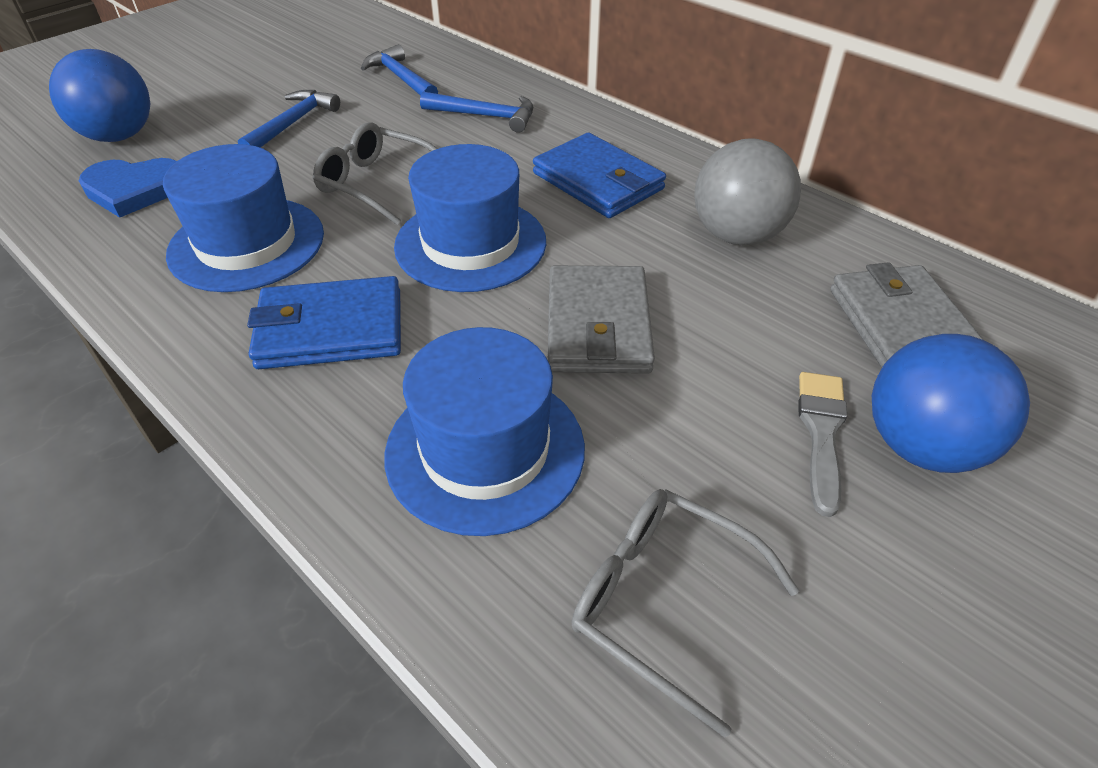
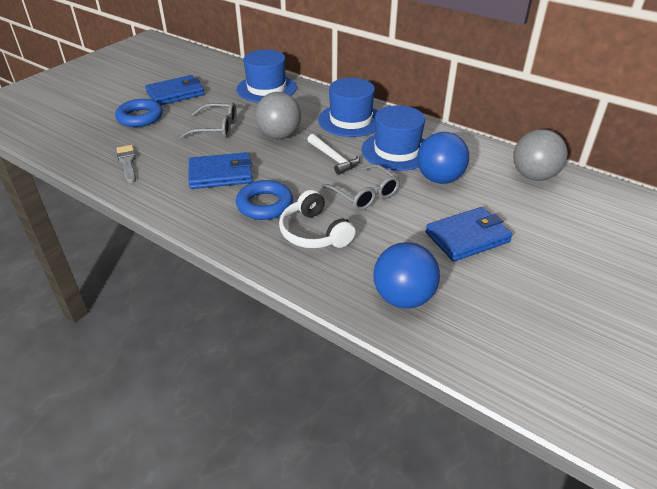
blue hammer: [238,90,340,148] [361,44,438,96] [420,92,533,133] = 3 -> none = 0
blue heart: [79,158,177,218] = 1 -> none = 0
blue ring: none = 0 -> [115,99,163,127] [236,180,293,220] = 2
blue wallet: [247,276,401,369] [533,133,666,218] = 2 -> [145,75,205,105] [188,152,253,189] [425,207,513,262] = 3
grey ball: [694,139,801,245] = 1 -> [255,92,301,139] [513,129,568,181] = 2
grey wallet: [548,265,655,374] [830,262,984,368] = 2 -> none = 0
white hammer: none = 0 -> [307,134,360,175] = 1
white headphones: none = 0 -> [279,190,356,248] = 1

